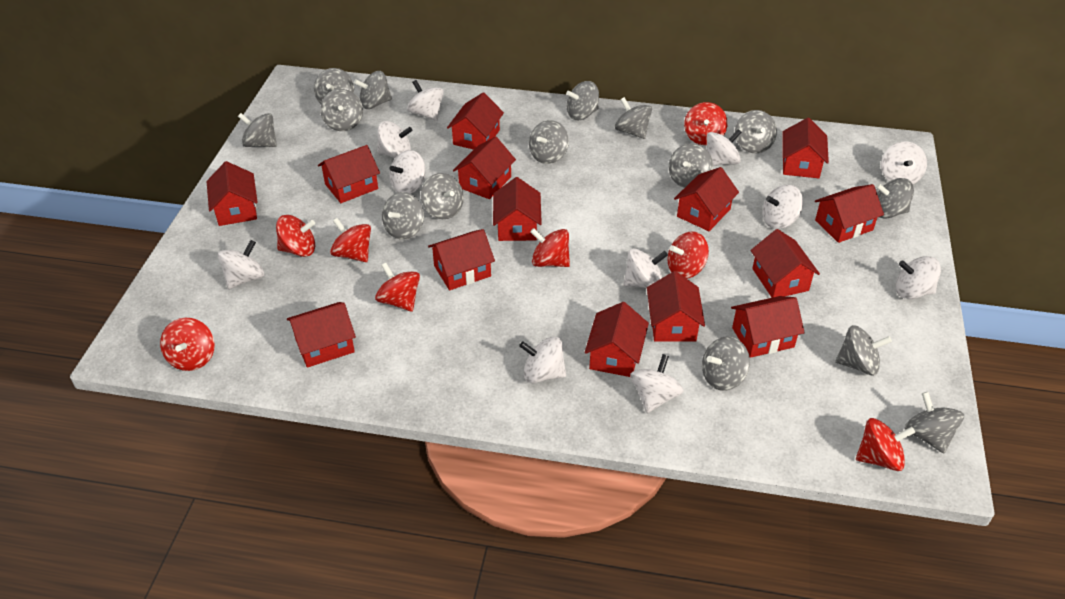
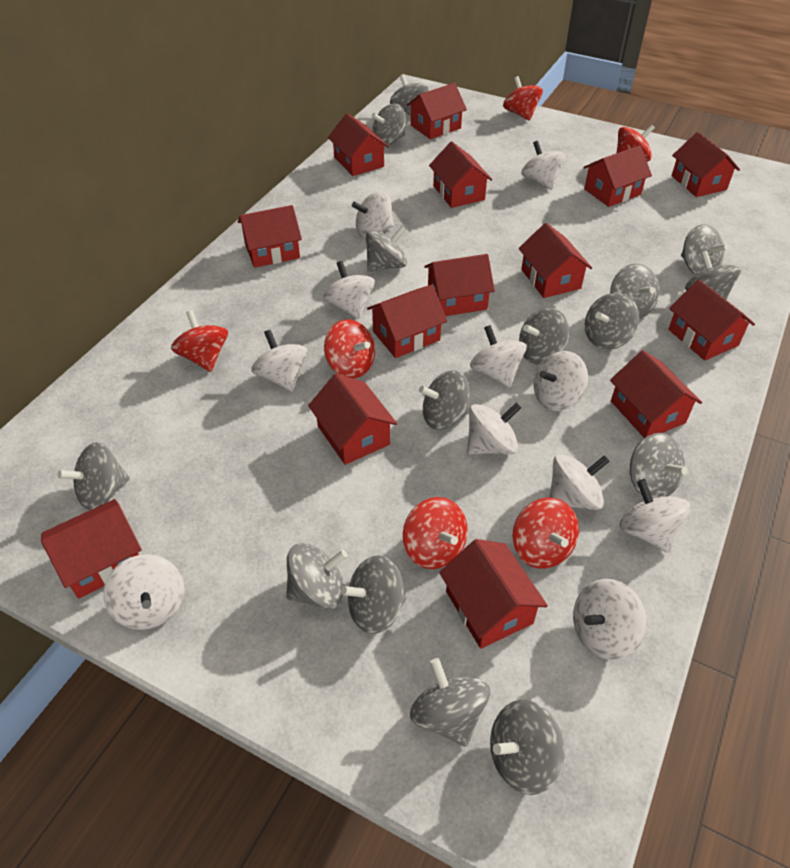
red spinning top: [160,318,215,371] [276,215,315,257] [330,218,371,262] [375,263,420,312] [530,228,570,267] [667,231,709,279] [684,102,727,145] [856,418,915,471] = 8 -> [171,310,228,372] [324,319,375,378] [403,497,468,569] [503,76,543,121] [512,498,579,569] [617,125,655,162] = 6

